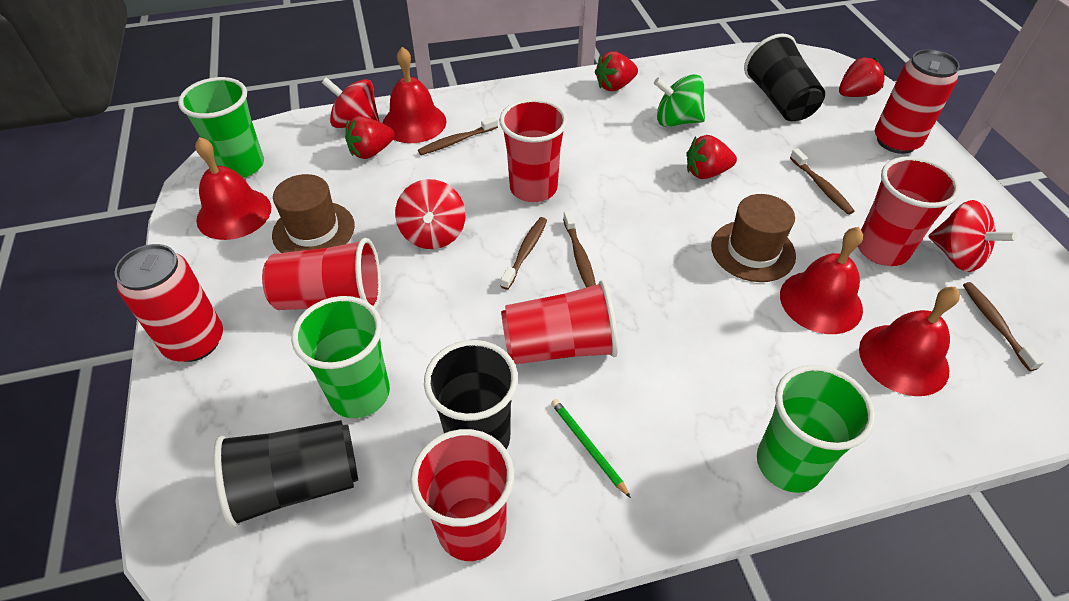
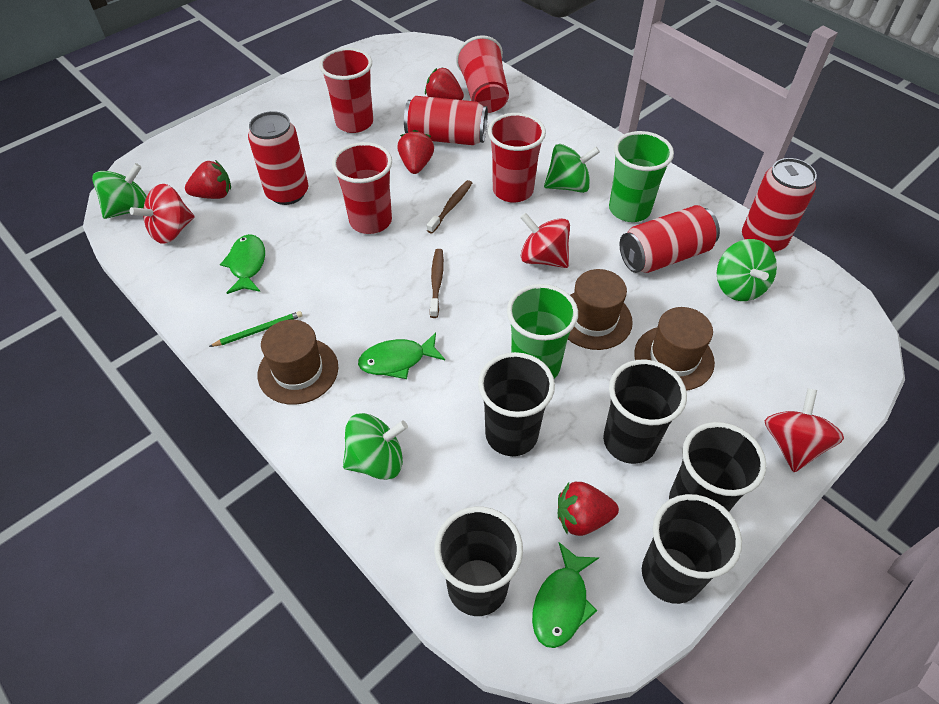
black cup: [213,420,358,528] [424,340,518,450] [744,33,825,121] = 3 -> [434,507,523,616] [478,352,555,456] [603,359,687,464] [642,494,742,604] [669,422,766,512] = 5
brown hat: [272,174,355,253] [711,194,796,282] = 2 -> [258,320,338,405] [568,269,633,350] [634,307,715,391] = 3
brown toothbrush: [418,116,498,155] [501,217,547,290] [563,211,596,288] [790,148,855,215] [963,282,1044,371] = 5 -> [427,180,472,234] [430,249,444,318] = 2
green cup: [178,77,264,178] [291,296,390,418] [757,365,875,493] = 3 -> [507,284,578,378] [609,131,674,222] = 2
green fish: none = 0 -> [220,234,265,294] [358,332,445,379] [532,542,599,648] = 3
green spinning top: [654,74,705,127] = 1 -> [92,163,147,219] [343,413,408,480] [544,144,600,193] [717,239,777,301] = 4
red bell: [195,137,271,240] [383,47,447,143] [780,227,863,334] [859,287,960,396] = 4 -> none = 0
red can: [115,244,223,362] [875,49,960,154] = 2 -> [248,111,308,205] [404,96,488,145] [620,205,720,273] [742,158,817,253] = 4
red cup: [262,238,381,310] [410,429,514,561] [499,98,568,202] [501,280,618,364] [858,156,960,266] = 5 -> [319,48,373,133] [332,142,392,234] [456,35,509,113] [488,113,546,203] = 4

